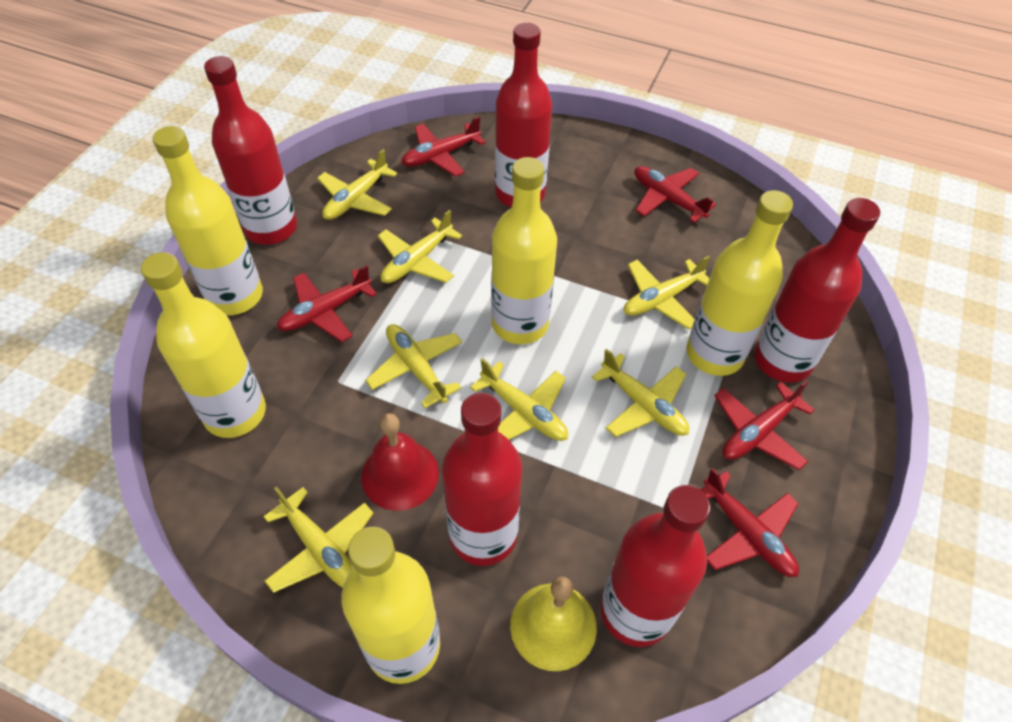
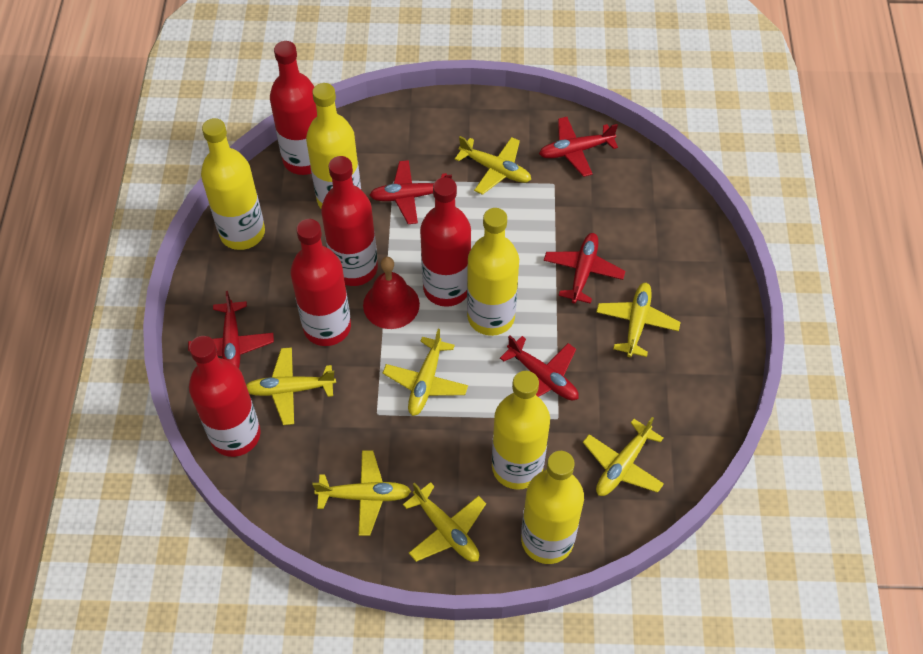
yellow bell: [510,576,597,671] = 1 -> none = 0

